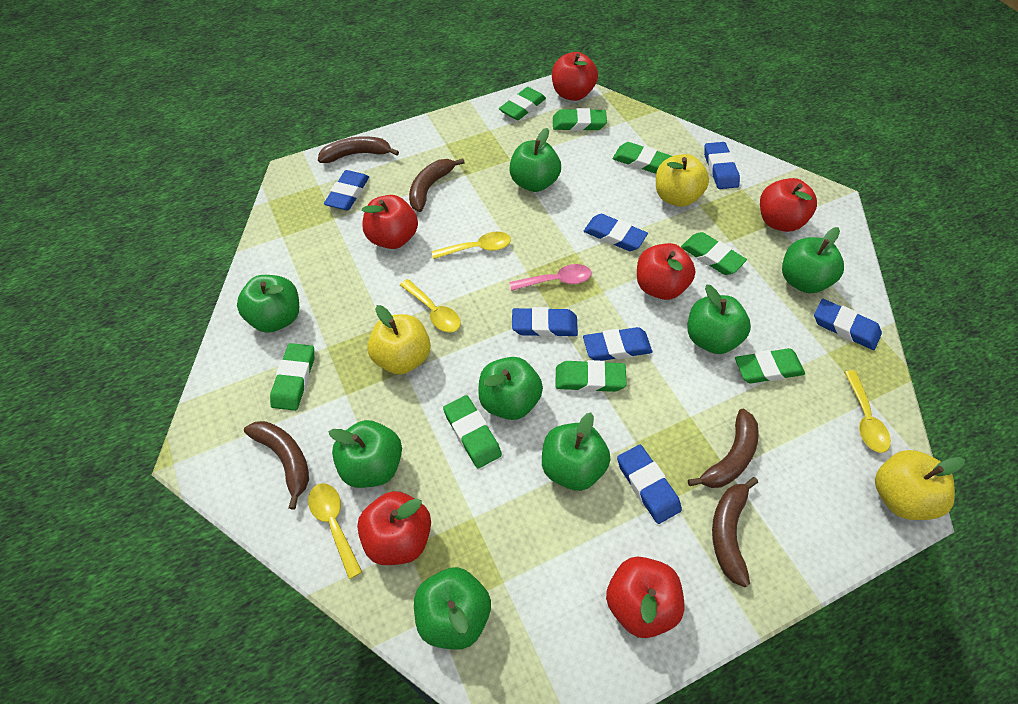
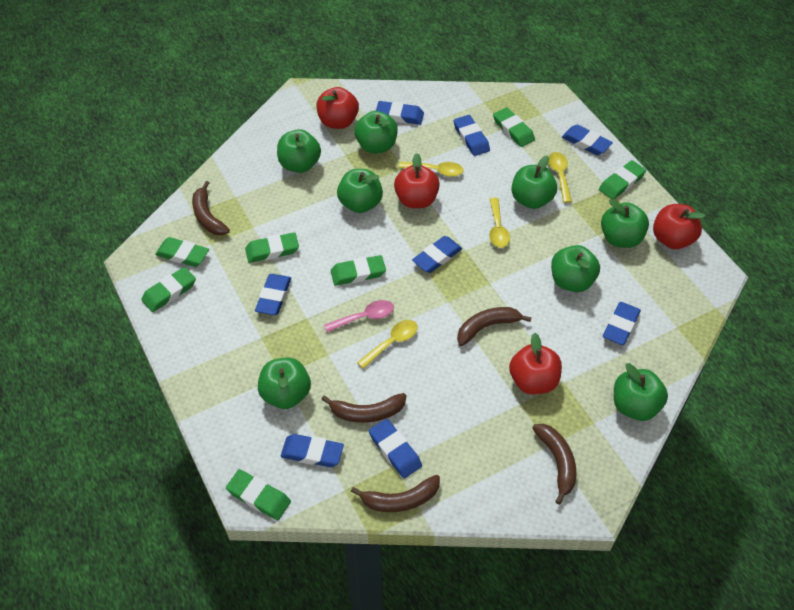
blue eraser: [324,170,369,210] [512,307,578,337] [583,327,652,361] [584,214,648,251] [617,445,682,524] [704,142,740,189] [814,299,882,350] = 7 -> [255,274,291,315] [281,434,344,467] [369,419,422,478] [376,101,424,125] [412,236,462,273] [454,115,490,156] [562,125,613,155] [603,302,641,345] = 8
green eraser: [270,343,314,411] [443,395,502,468] [499,87,546,120] [553,108,607,131] [555,360,627,392] [613,142,672,174] [681,232,747,275] [735,348,805,384] = 8 -> [141,267,196,312] [155,237,209,267] [226,469,291,520] [245,232,299,263] [331,255,386,286] [493,107,535,147] [599,160,646,200] = 7
red apple: [357,491,431,565] [362,195,418,249] [552,52,598,101] [606,557,684,638] [637,243,695,300] [760,178,817,232] = 6 -> [317,87,359,129] [394,153,440,208] [509,333,562,394] [653,204,705,249] = 4
yellow apple: [367,305,431,374] [656,154,709,207] [875,450,965,520] = 3 -> none = 0

